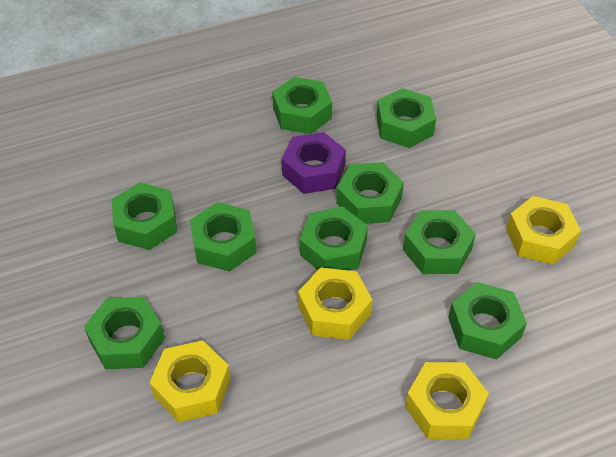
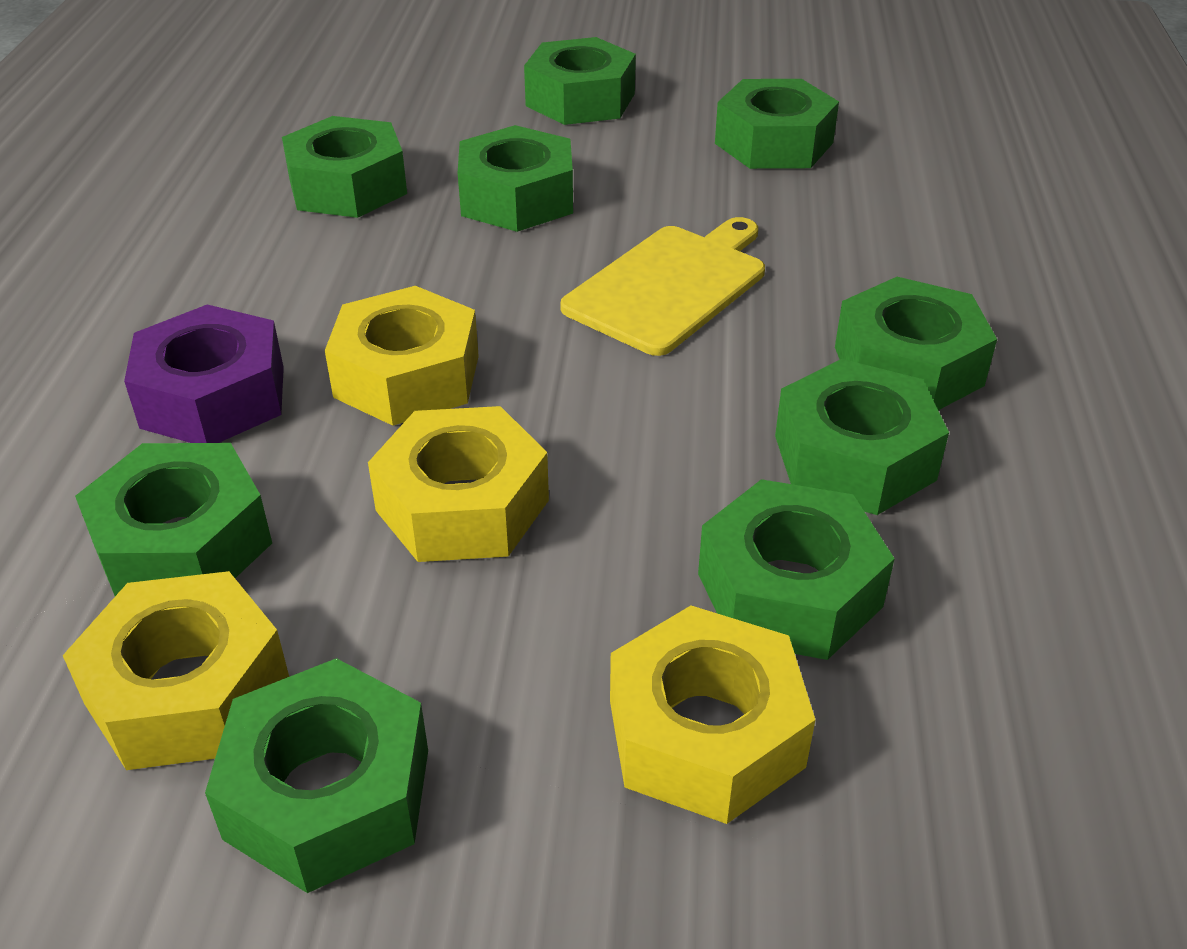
yellow cutting board: none = 0 -> [560,217,765,356] = 1

